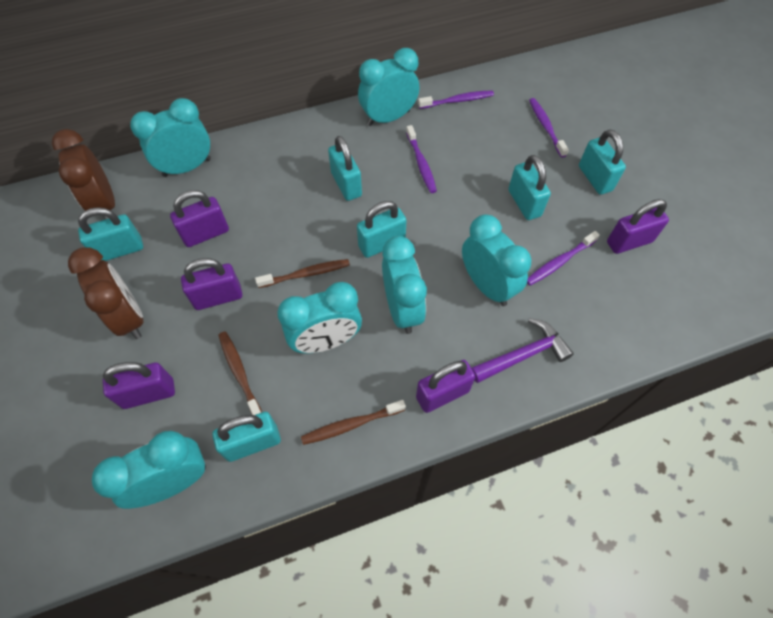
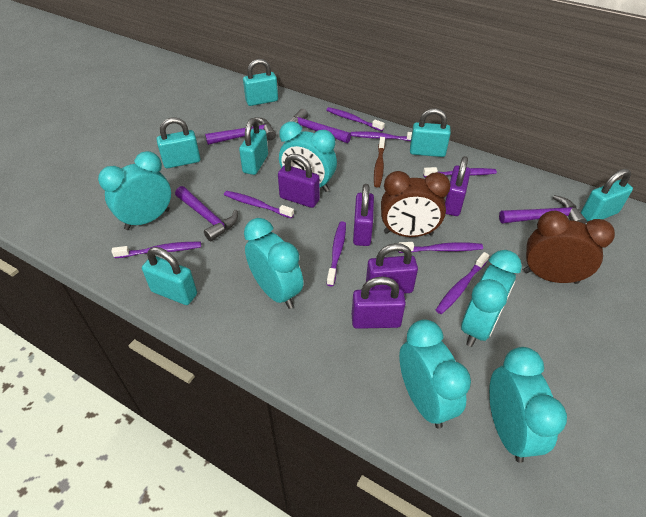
brown toothbrush: [218,332,262,415] [255,259,350,288] [301,400,406,445] = 3 -> [374,137,385,187] = 1
purple hammer: [471,318,574,383] = 1 -> [175,186,238,242] [205,117,276,145] [289,109,351,143] [499,195,587,224] = 4
purple toothbrush: [406,125,437,193] [418,90,494,109] [527,231,600,286] [529,98,569,158] = 4 -> [112,242,201,258] [224,191,294,218] [326,107,385,131] [327,221,346,286] [351,131,412,141] [398,242,483,253] [423,167,497,177] [436,252,489,314] = 8

